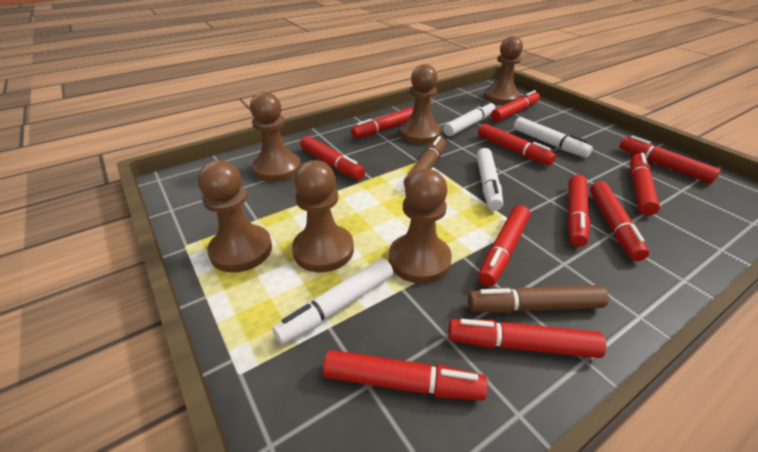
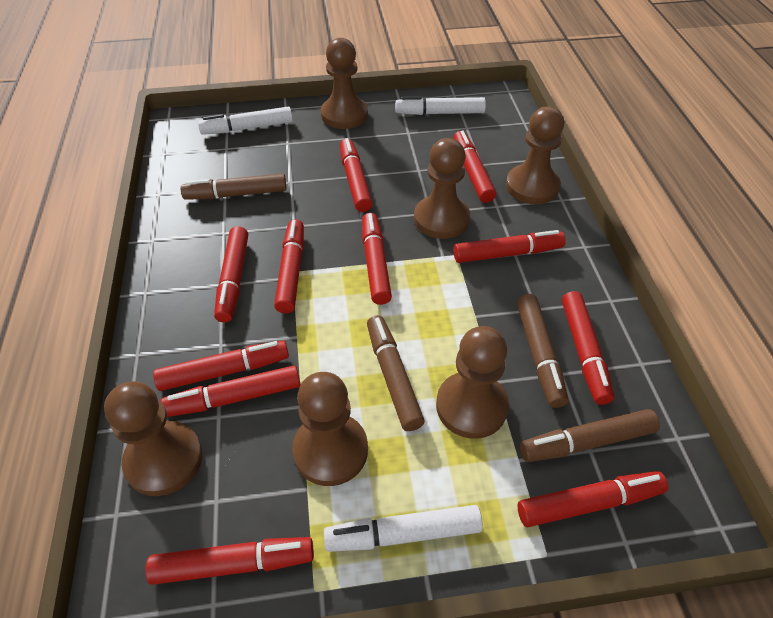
brown marker: [404,136,446,186] [468,285,609,313] = 2 -> [181,173,287,200] [367,315,425,431] [517,294,568,408] [520,409,660,462] = 4
white marker: [272,258,393,345] [443,101,495,136] [477,148,503,211] [514,117,593,158] = 4 -> [198,106,293,135] [324,505,483,552] [395,96,486,115] = 3

